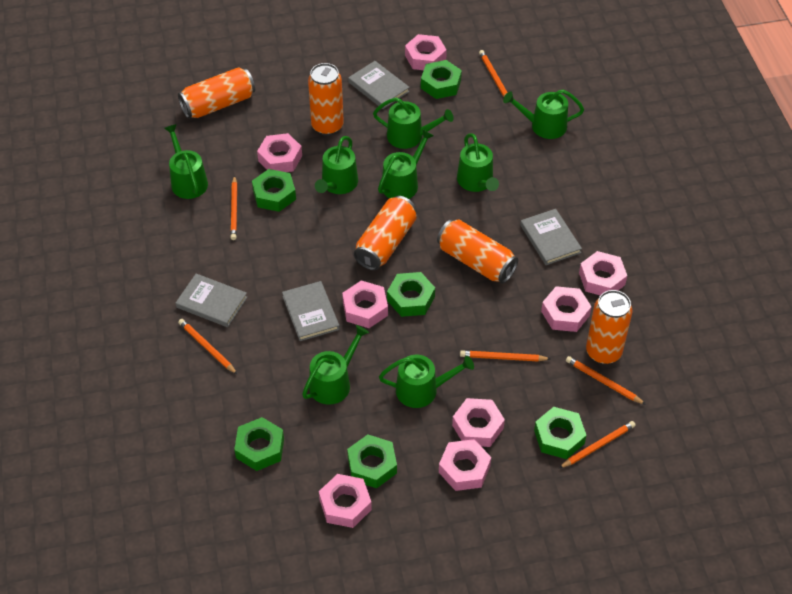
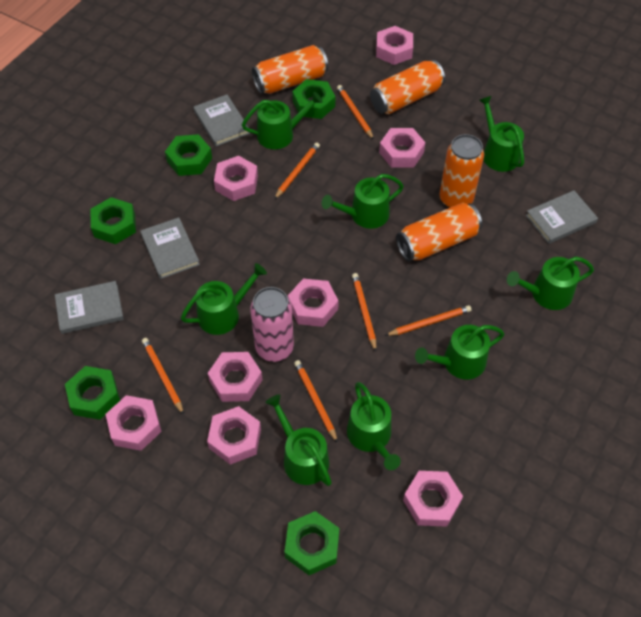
green nut: [234,417,284,471] [252,169,296,212] [347,434,397,488] [387,272,435,317] [421,60,462,99] [534,407,586,459] = 6 -> [65,366,120,420] [91,197,136,244] [165,134,212,176] [284,511,339,575] [292,79,335,119] = 5
orange can: [178,67,255,119] [308,63,344,136] [354,196,417,270] [437,219,518,284] [586,290,632,364] = 5 -> [252,45,328,94] [370,60,445,114] [396,203,482,262] [440,134,484,208] = 4
pink can: none = 0 -> [250,287,294,362] = 1

